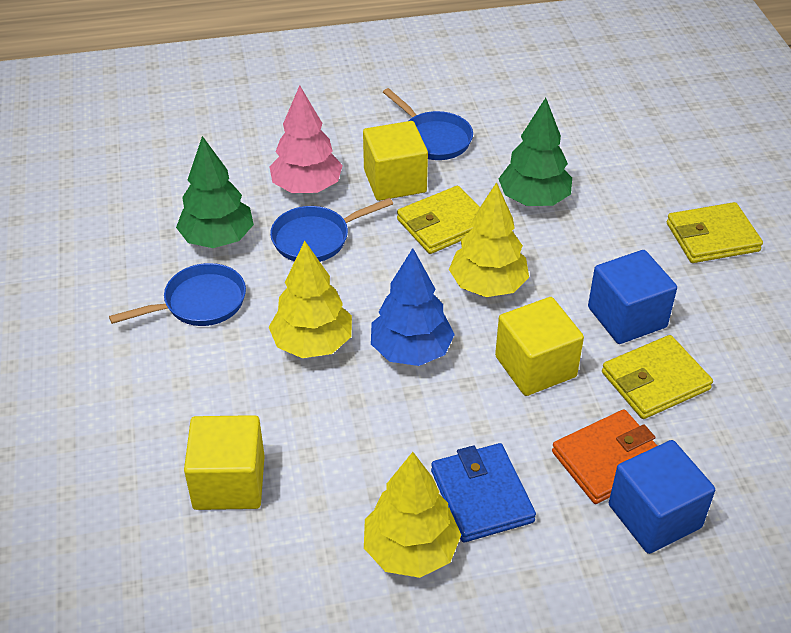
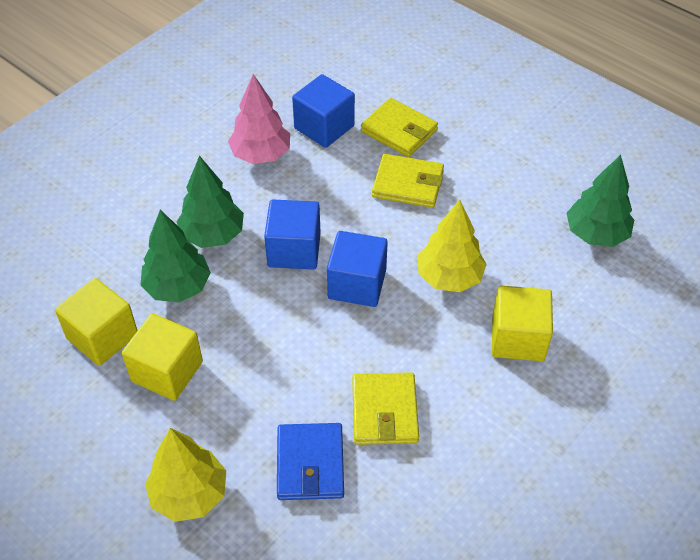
blue cube: [588,250,677,344] [609,440,715,554] = 2 -> [264,200,321,270] [292,74,355,148] [327,231,388,307] = 3
blue pan: [109,263,246,326] [270,198,393,262] [383,88,473,160] = 3 -> none = 0
blue tree: [371,248,455,366] = 1 -> none = 0
green tree: [176,136,254,248] [499,98,572,206] = 2 -> [140,210,211,302] [177,156,244,248] [566,155,634,247] = 3
orange wallet: [552,409,657,504] = 1 -> none = 0
yellow tree: [269,241,352,358] [364,452,461,578] [449,182,529,297] = 3 -> [145,428,226,522] [417,200,487,292] = 2

